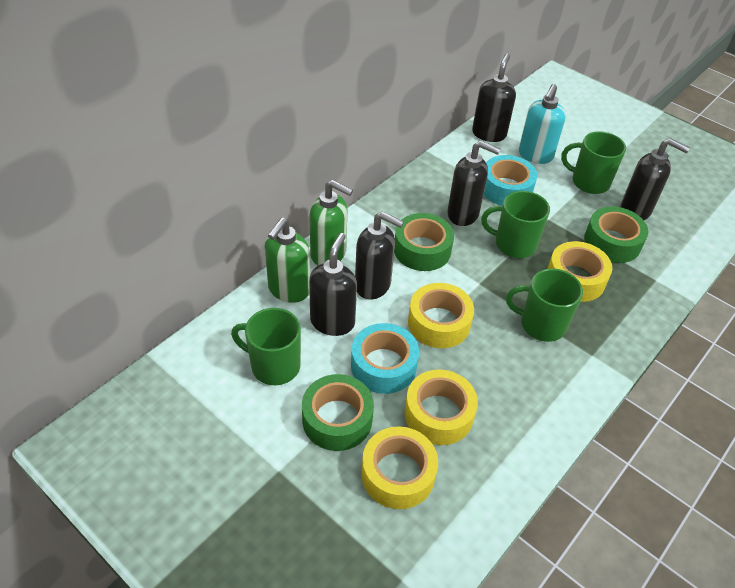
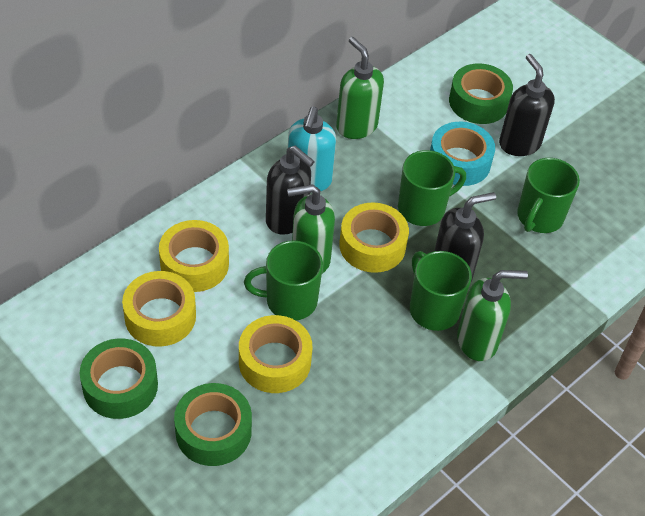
black soap dispenser: [309,233,357,336] [355,212,404,299] [447,141,501,226] [472,54,516,142] [621,138,690,220] = 5 -> [266,146,315,235] [435,192,496,281] [499,54,555,156] = 3
green soap dispenser: [264,217,310,303] [309,180,353,265] = 2 -> [287,184,335,274] [336,37,384,139] [457,270,528,361] = 3
turquoise tape: [351,323,419,394] [484,155,537,206] = 2 -> [430,122,495,186] = 1

